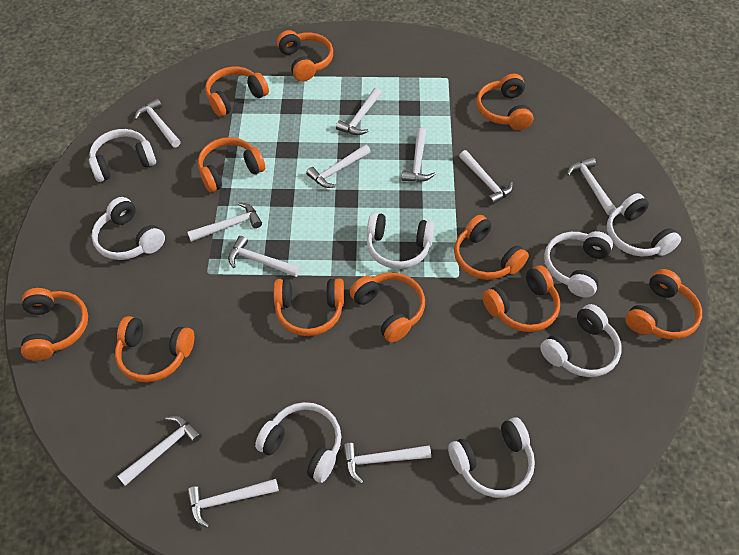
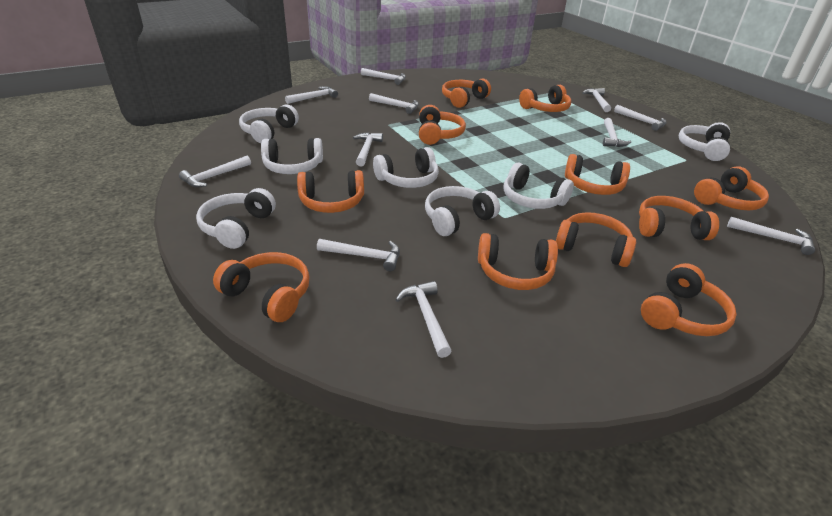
white headphones: [89,129,156,182] [92,197,165,260] [255,402,341,483] [367,213,435,269] [448,417,535,498] [540,304,622,377] [544,231,613,298] [607,193,681,257] = 8 -> [196,188,276,249] [239,104,299,143] [261,138,323,174] [373,147,439,188] [425,186,500,236] [503,163,574,209] [679,122,730,161] = 7

